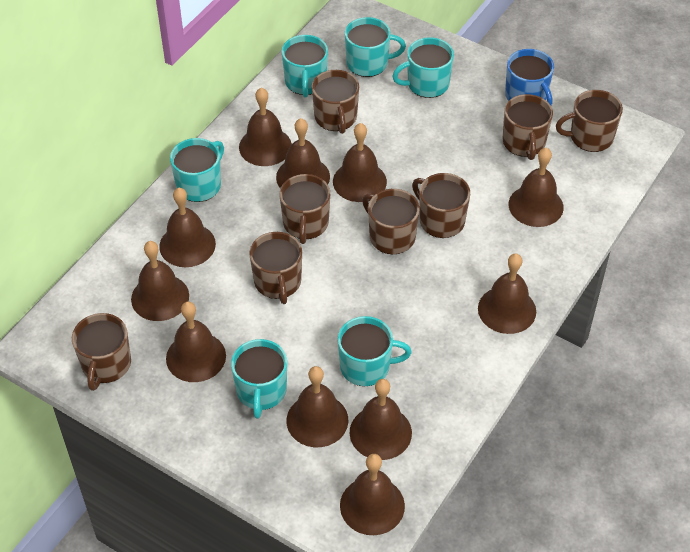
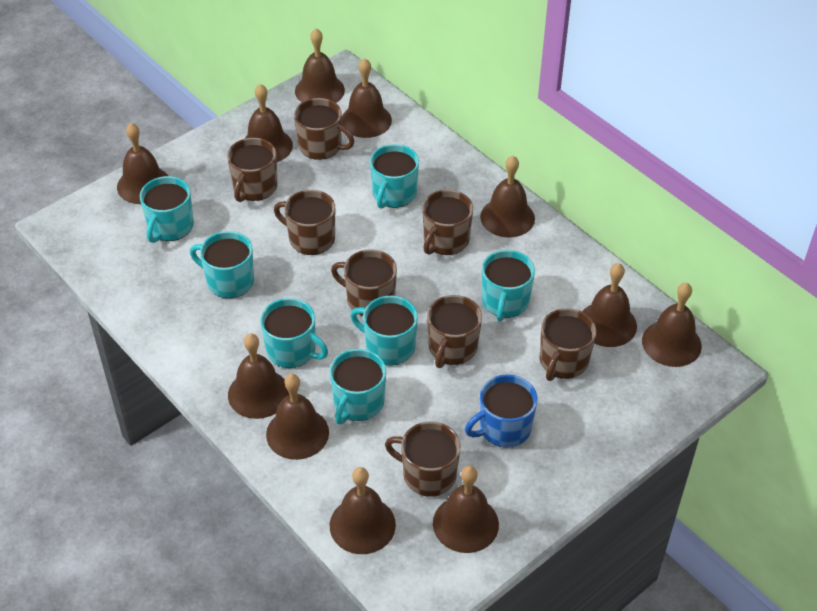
turquoise mug: [170,138,224,202] [231,339,287,419] [281,35,328,98] [338,316,412,386] [345,17,406,77] [392,37,454,98] = 6 -> [140,176,194,243] [190,231,254,298] [260,298,328,368] [329,349,386,425] [350,296,418,366] [370,144,419,209] [482,250,535,322] = 7

